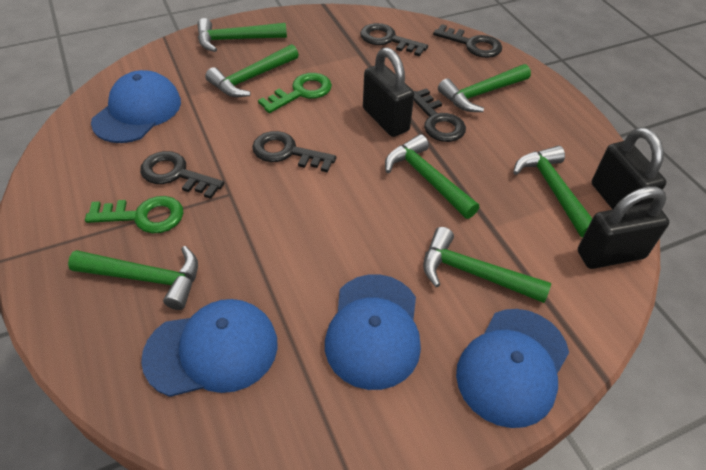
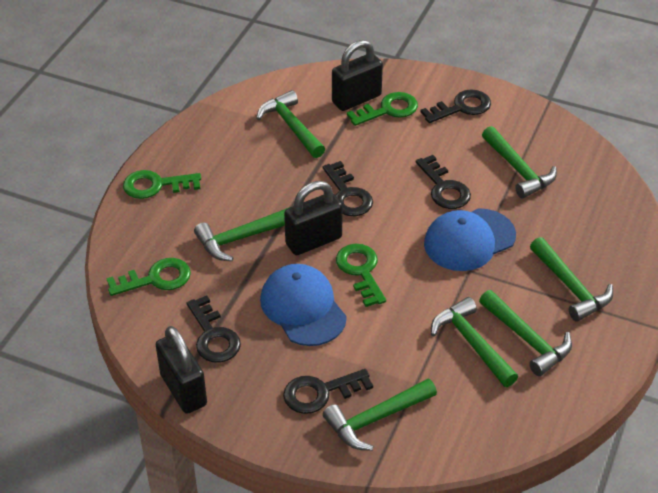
blue cap: [91,70,181,143] [141,299,278,397] [325,274,421,390] [456,309,569,428] = 4 -> [260,264,347,346] [424,208,516,271] = 2
green key: [85,196,184,233] [258,73,332,113] = 2 -> [106,258,191,296] [123,170,201,199] [336,244,386,307] [347,92,418,126] = 4

